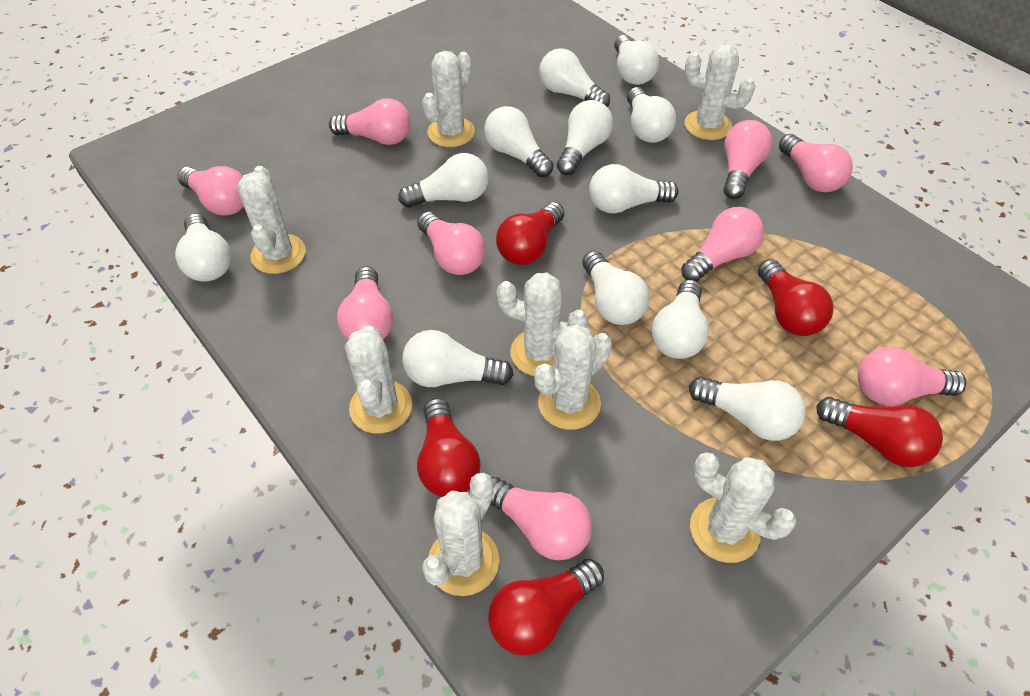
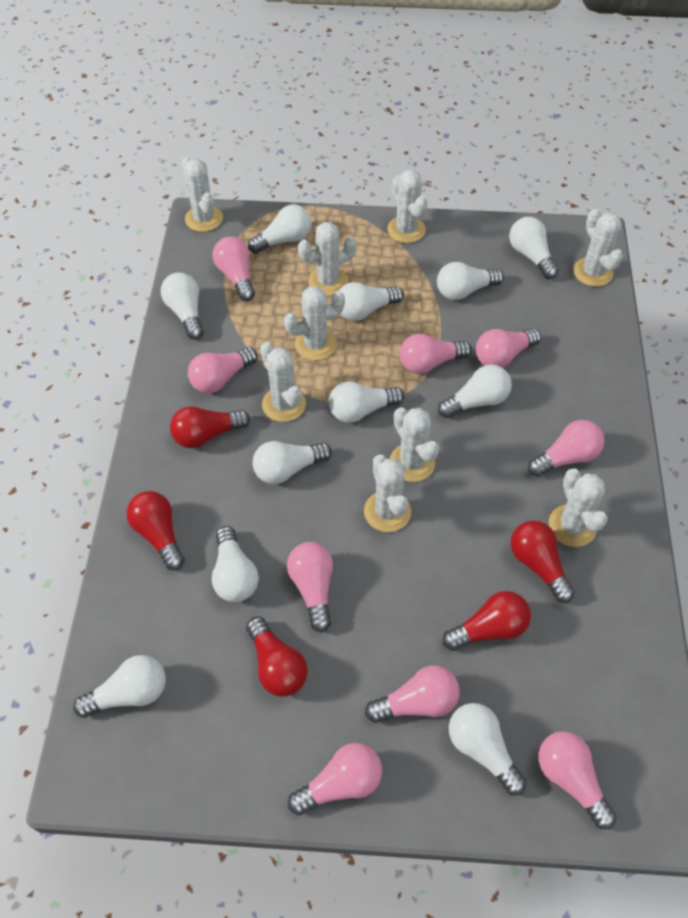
white cactus: [237,166,306,274] [345,326,412,434] [422,51,475,147] [422,473,499,596] [497,273,588,376] [534,324,612,430] [684,44,756,140] [690,452,797,563] = 8 -> [181,156,223,232] [260,342,306,422] [284,286,345,360] [298,222,357,296] [364,454,411,532] [387,170,428,243] [390,407,439,482] [549,468,608,547] [573,208,623,287] = 9
white light bulb: [175,213,231,282] [398,153,489,208] [402,330,514,387] [484,106,554,177] [539,48,610,107] [557,100,613,175] [582,251,650,325] [589,164,678,214] [614,35,659,85] [627,87,676,143] [651,280,709,359] [689,376,806,441] = 12 -> [73,655,166,718] [161,272,204,340] [212,526,259,602] [248,204,312,254] [253,441,332,484] [329,381,404,423] [339,282,404,321] [437,262,504,300] [438,364,512,418] [449,703,527,796] [509,217,559,279] = 11

